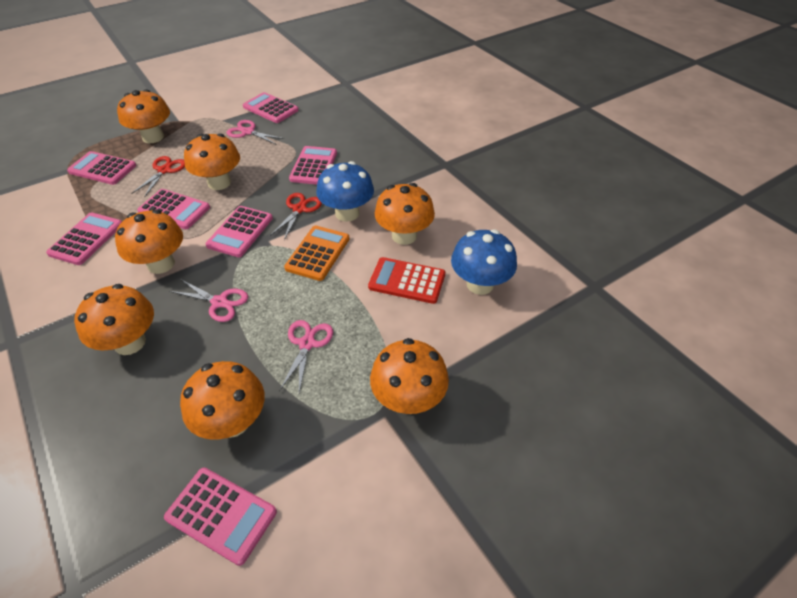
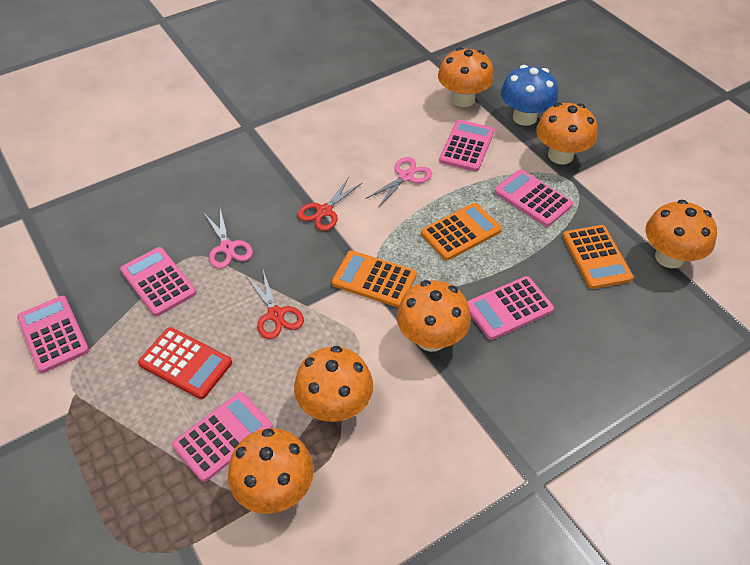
blue mushroom: [316,161,374,222] [451,229,517,295] = 2 -> [501,65,558,126] = 1
orange calculator: [284,225,350,281] = 1 -> [332,250,417,308] [421,203,502,260] [563,225,633,289] = 3
orange mushroom: [74,284,154,355] [115,210,183,274] [117,89,170,143] [180,361,265,440] [184,133,240,190] [370,338,449,414] [375,183,435,245] = 7 -> [228,428,314,514] [294,346,373,422] [397,280,471,352] [438,47,494,107] [536,103,597,164] [646,200,717,268] = 6
pink calculator: [46,212,122,265] [67,151,136,185] [137,189,210,229] [164,468,277,566] [205,206,273,257] [243,92,299,123] [289,146,337,185] = 7 -> [17,296,89,373] [120,247,197,316] [172,392,273,482] [439,120,495,172] [467,276,554,340] [494,169,573,227] = 6
pink scissors: [169,279,248,322] [226,120,284,145] [279,320,333,393] = 3 -> [204,209,253,269] [366,157,432,206] = 2

